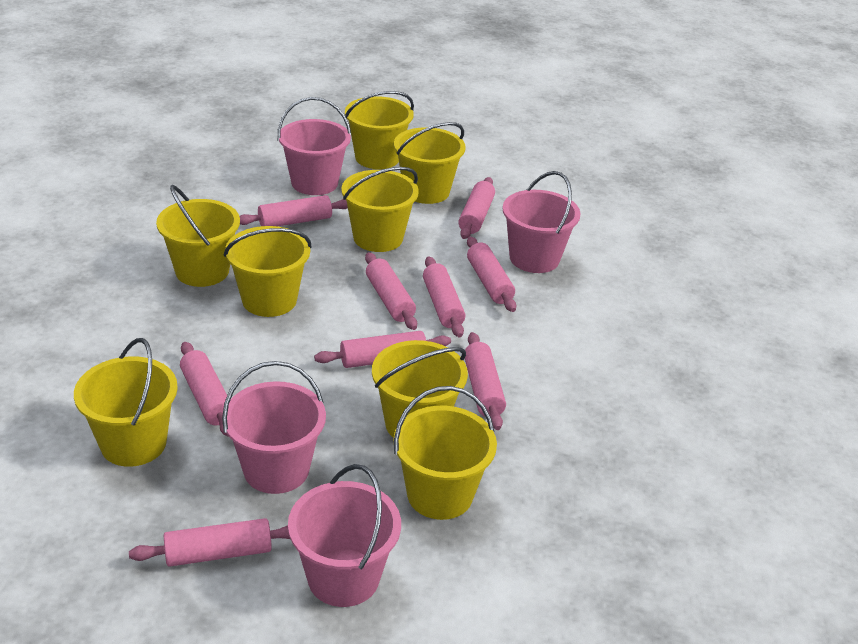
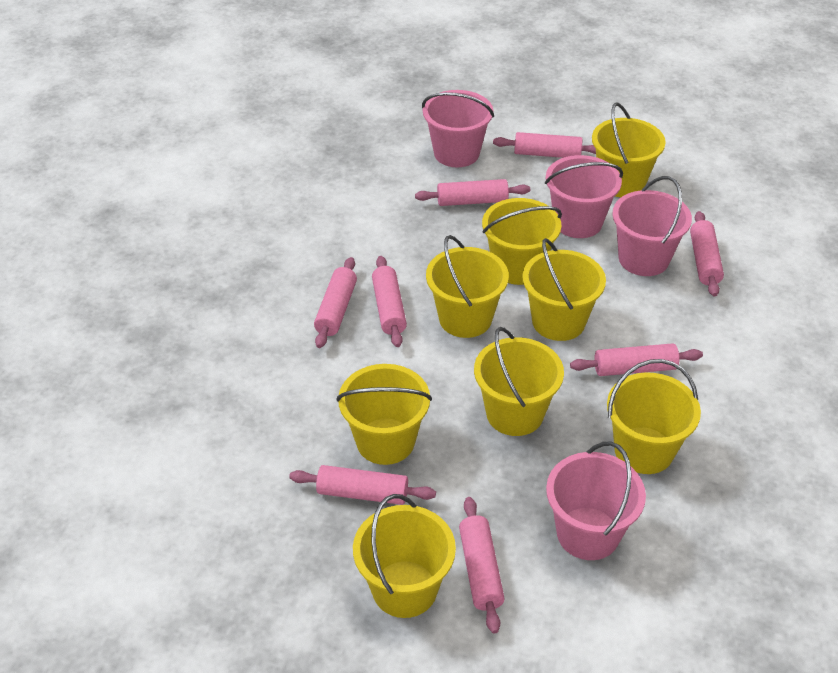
pink rolling pin: [129,518,290,567] [180,342,229,437] [239,195,348,226] [314,331,451,368] [365,252,417,330] [423,256,465,337] [458,177,495,239] [465,332,506,430] [467,237,516,312] = 9 -> [289,465,436,505] [314,257,357,348] [372,256,407,347] [415,179,530,206] [459,497,505,634] [493,132,596,158] [570,343,703,376] [690,211,724,297] = 8

